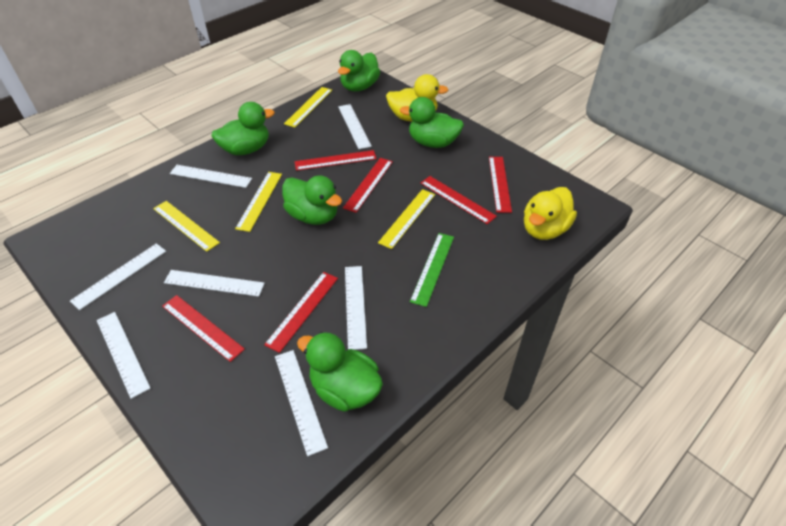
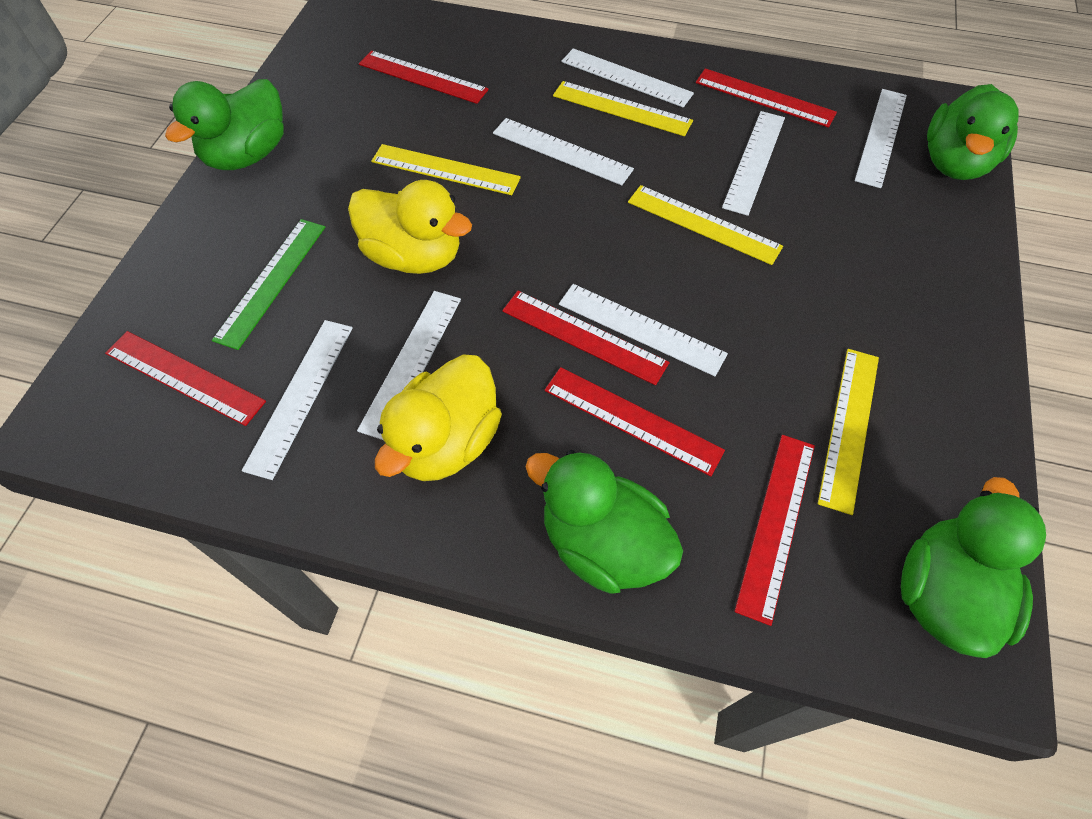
green duck: [211,102,275,155] [282,175,342,225] [297,332,383,412] [338,50,380,91] [400,97,464,148] = 5 -> [165,79,284,170] [525,450,683,593] [901,477,1046,658] [927,84,1019,180] = 4

